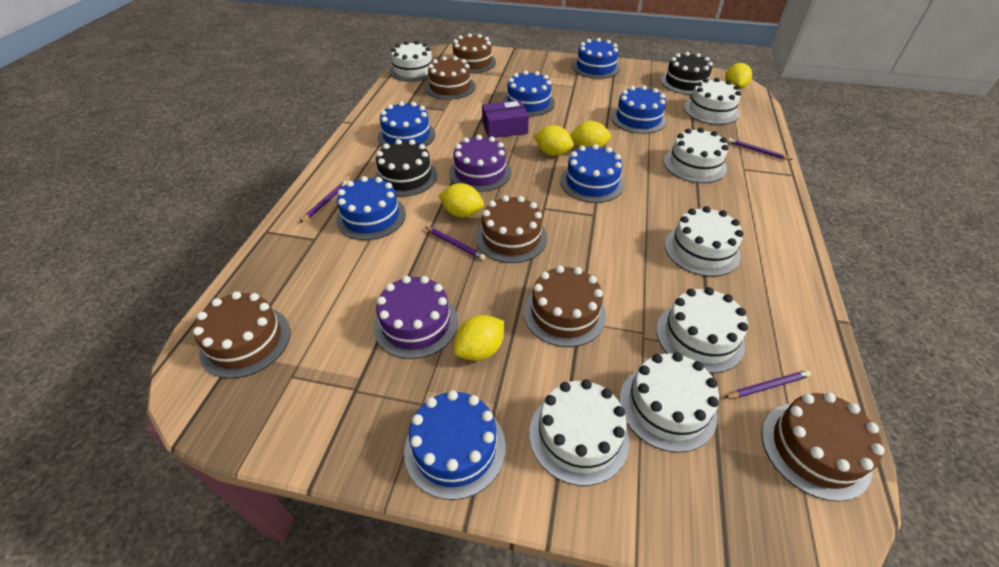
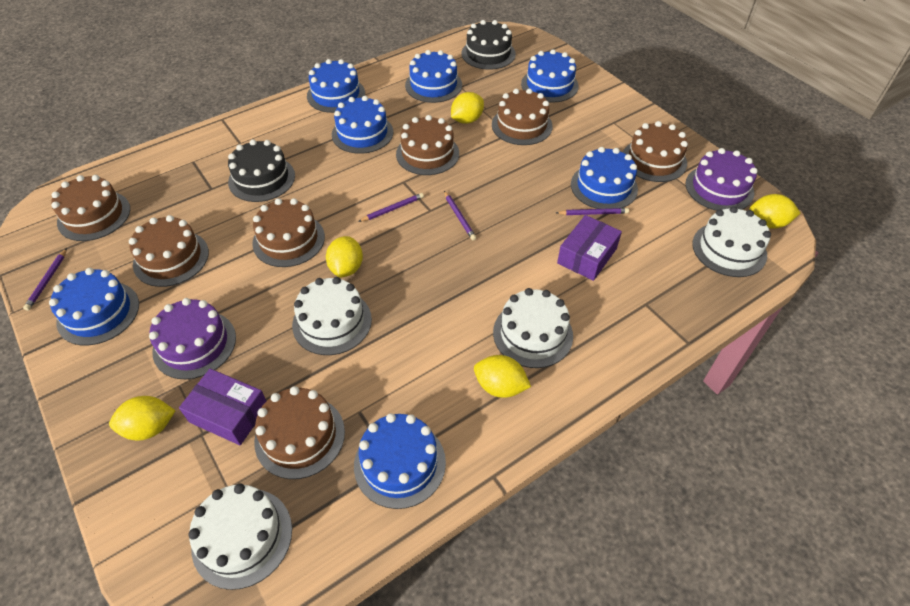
brown cake: [193,291,291,379] [425,56,475,100] [452,33,496,73] [476,195,547,263] [524,265,606,347] [762,392,885,502] = 6 -> [51,175,130,241] [129,215,209,287] [252,198,325,267] [254,386,345,479] [396,115,459,175] [492,88,553,145] [623,121,688,182] = 7
purple box: [482,100,529,138] = 1 -> [179,369,266,445] [557,215,622,281] = 2
white cake: [389,41,433,82] [529,379,630,486] [619,352,719,453] [656,287,748,373] [664,128,728,183] [665,206,743,276] [684,78,741,125] = 7 -> [188,483,292,590] [292,277,372,355] [493,288,573,368] [692,206,771,277] = 4

